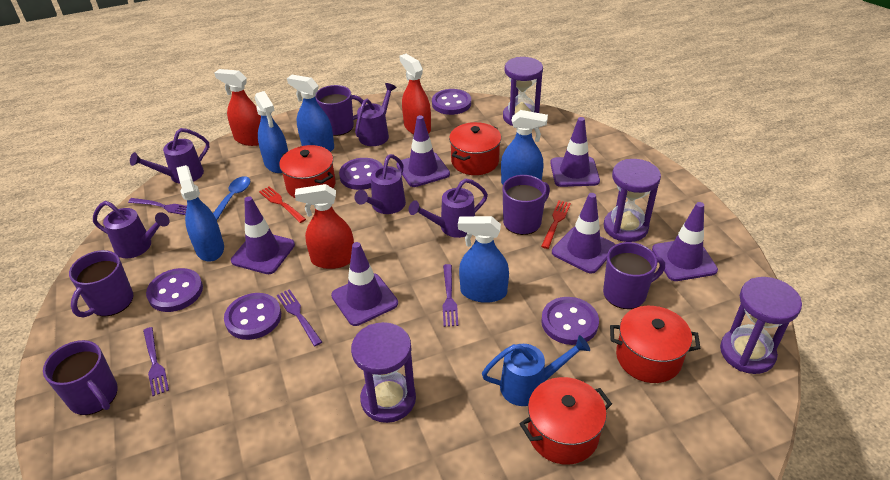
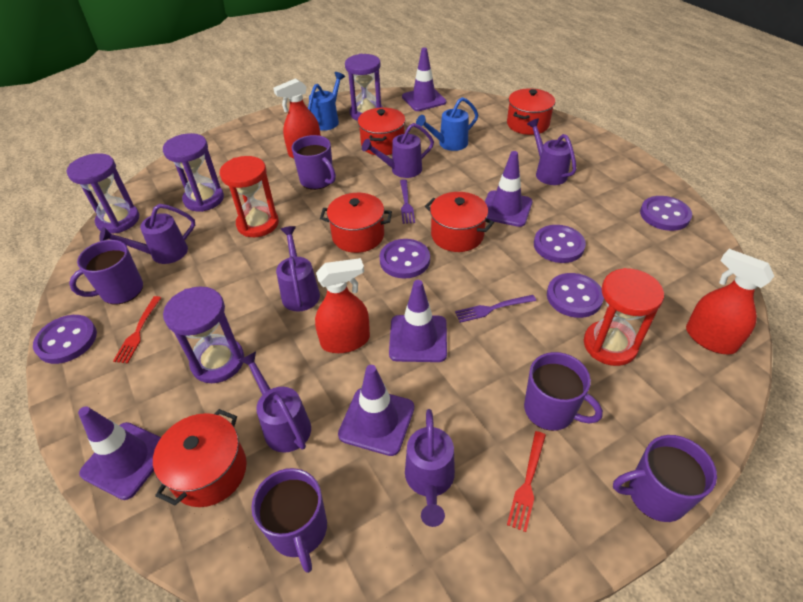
blue spoon: [213,176,251,220] = 1 -> none = 0
blue spray bottle: [176,165,224,262] [255,91,288,173] [287,75,334,152] [458,216,509,303] [501,110,548,184] = 5 -> none = 0
blue watering can: [482,335,590,406] = 1 -> [308,72,345,131] [416,97,478,151] = 2
purple fork: [128,198,187,215] [143,327,169,396] [277,289,322,346] [443,264,458,327] = 4 -> [400,179,415,224] [455,295,536,323] = 2
purple traffic cone: [231,196,295,274] [331,242,398,326] [397,115,450,187] [550,117,600,187] [552,193,615,273] [652,202,718,281] = 6 -> [78,406,161,500] [338,365,414,456] [389,280,447,362] [402,47,446,111] [485,151,532,227] = 5
purple watering can: [93,201,170,258] [130,128,209,184] [354,154,406,214] [355,83,397,146] [409,178,488,238] = 5 -> [99,204,195,264] [239,351,311,453] [276,226,320,312] [362,123,434,178] [405,409,455,527] [527,118,577,185] = 6
red hourglass: none = 0 -> [220,156,279,237] [584,268,664,366] = 2
red pot: [279,145,336,198] [449,122,501,175] [520,377,612,465] [610,306,701,383] = 4 -> [153,409,247,507] [320,193,392,253] [358,107,405,155] [425,192,494,252] [507,88,555,135] = 5

